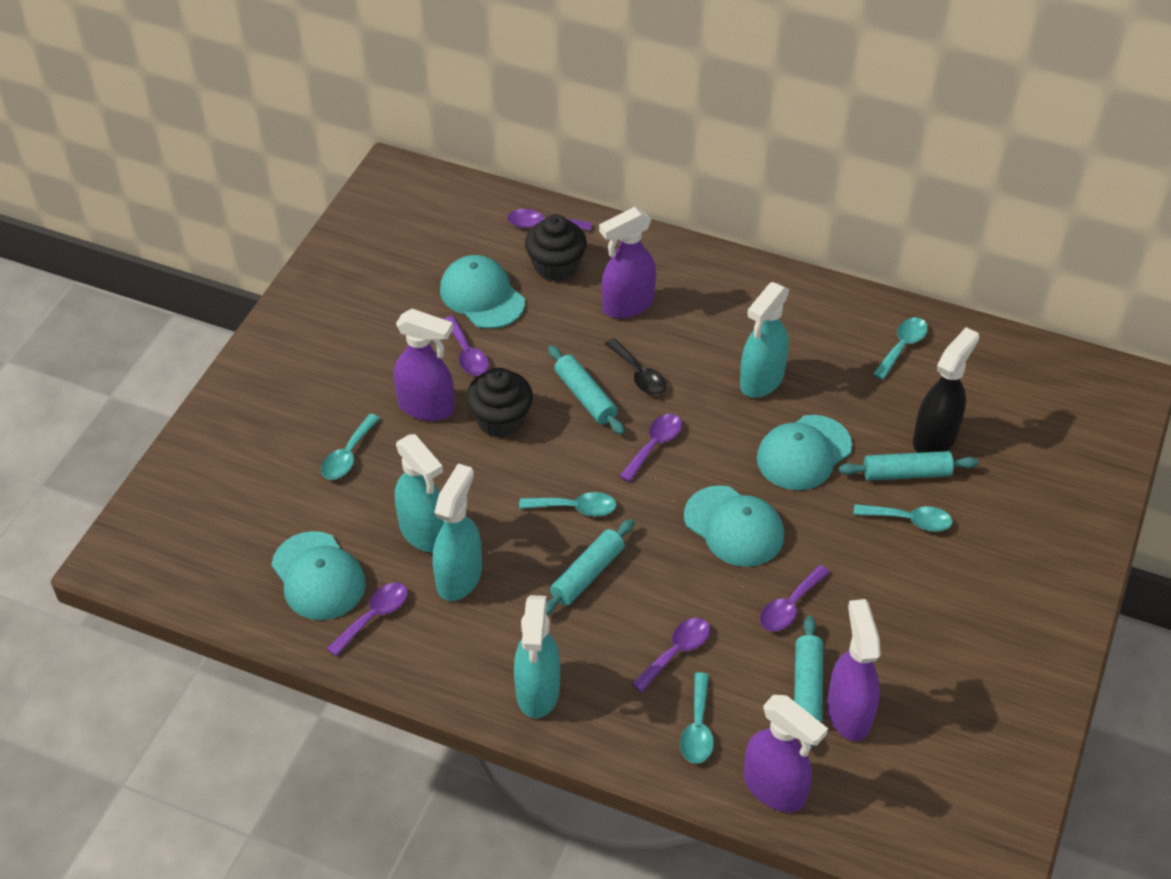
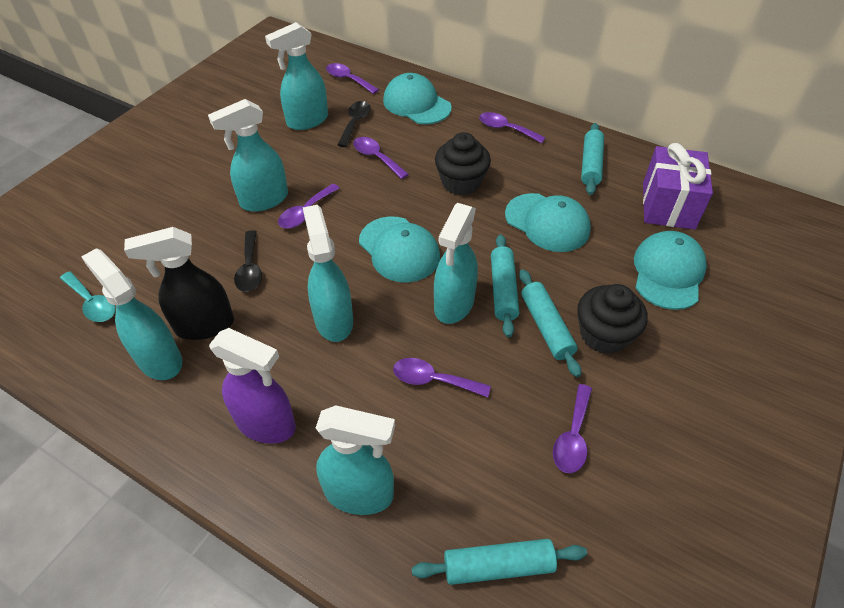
black spoon: [605,338,666,395] = 1 -> [234,230,262,292] [338,101,371,147] = 2
purple gift: none = 0 -> [643,143,713,230] = 1
purple spray bottle: [394,309,454,421] [599,207,656,318] [744,695,828,812] [827,599,881,741] = 4 -> [209,328,296,444] = 1
turquoise spoon: [321,414,380,480] [519,492,617,516] [680,672,714,764] [853,504,953,532] [873,318,928,380] = 5 -> [60,271,115,322] = 1
turquoise spray bottle: [395,434,444,552] [433,464,482,601] [514,595,560,718] [740,282,790,398] = 4 -> [81,248,182,380] [208,99,288,212] [265,22,328,130] [303,205,353,342] [316,405,395,515] [434,203,478,324] = 6

